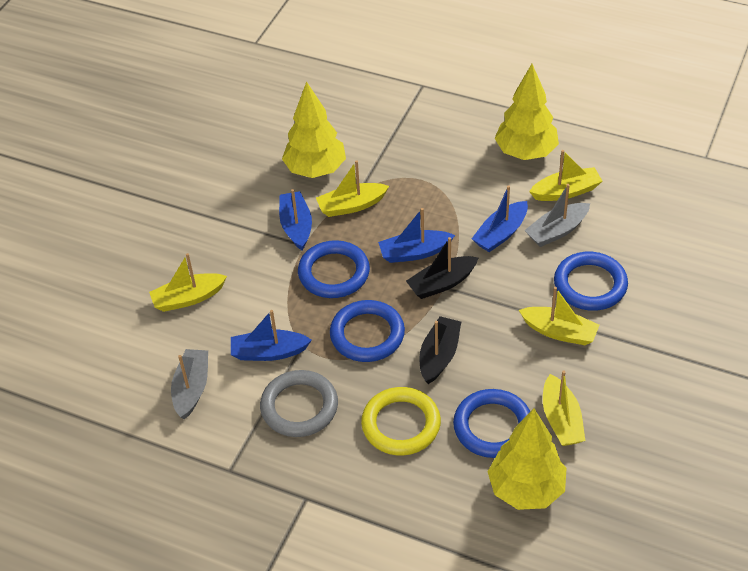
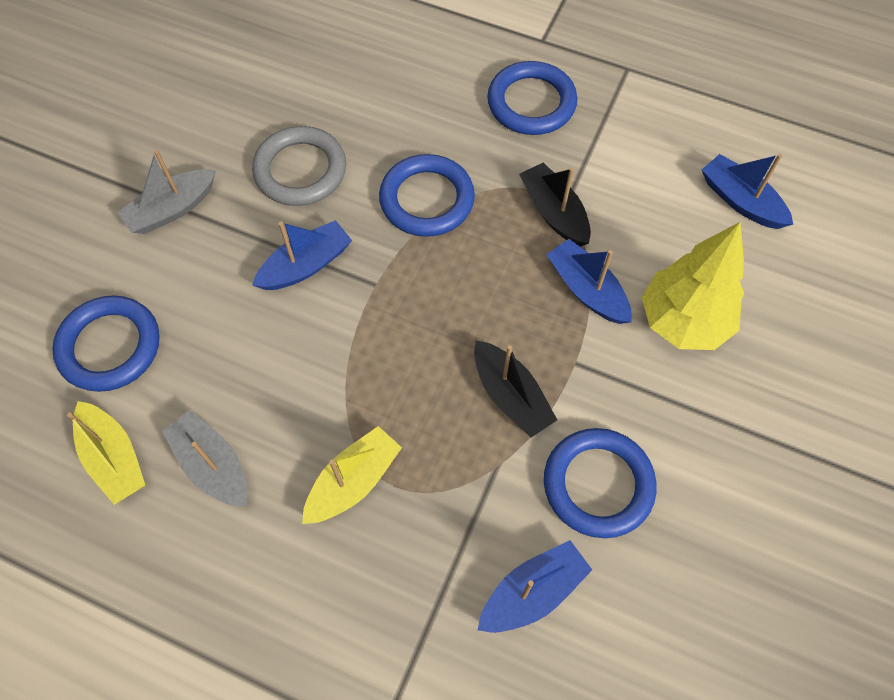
yellow boat: [149,253,227,312] [316,160,389,217] [519,287,600,345] [529,150,602,201] [543,371,585,446] = 5 -> [67,401,145,505] [302,426,402,524] = 2
yellow ring: [361,387,441,455] = 1 -> none = 0
yellow tree: [282,81,346,178] [488,408,566,510] [494,64,559,160] = 3 -> [642,222,744,350] = 1

